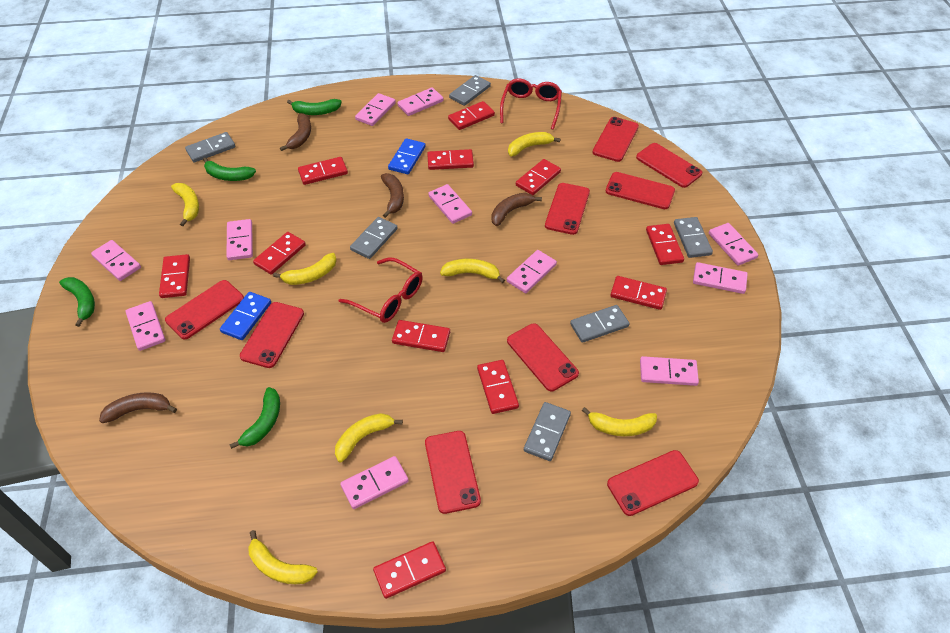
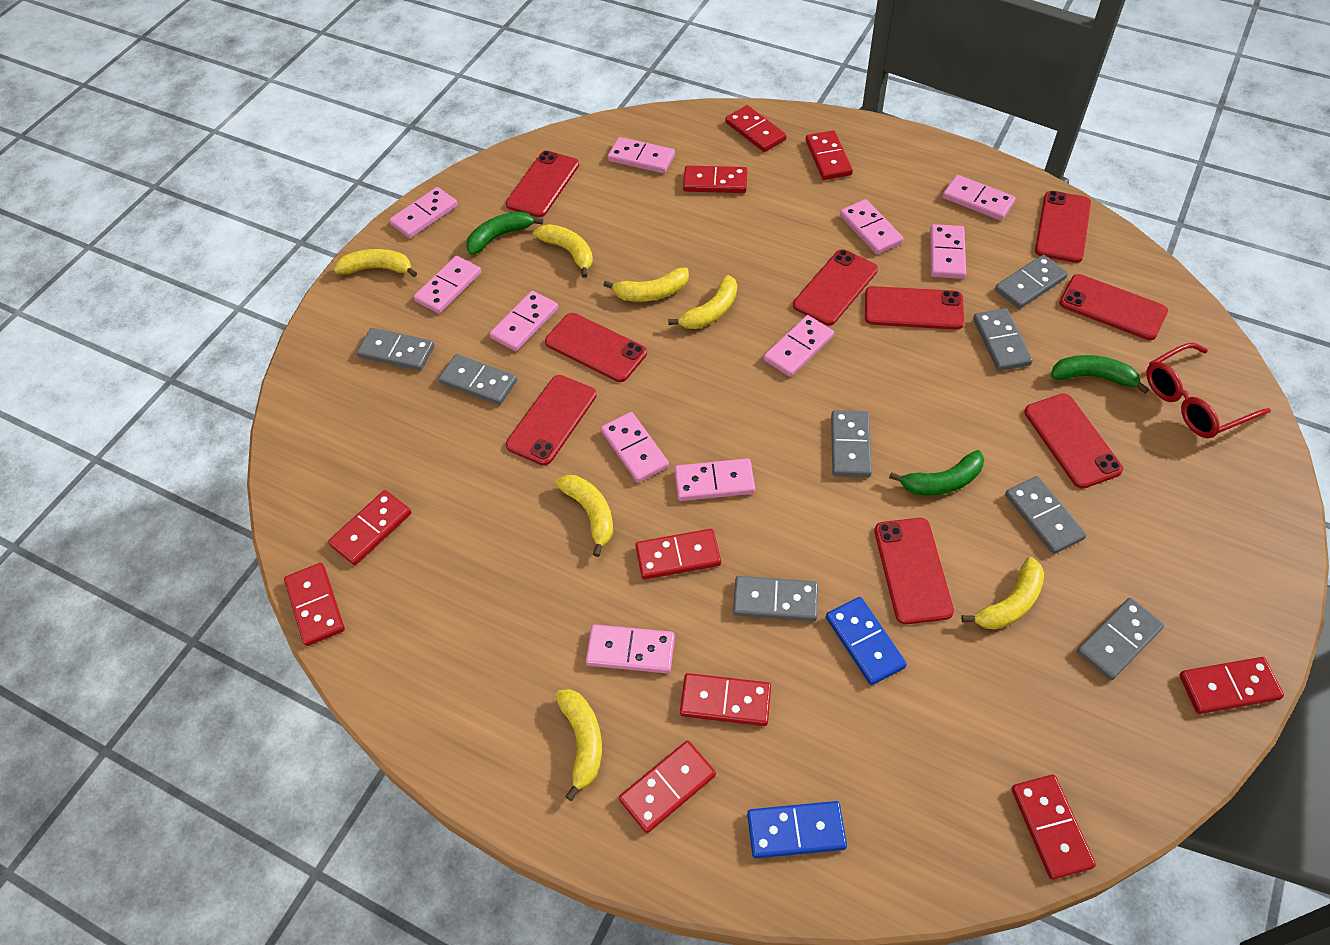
brown banana: [99,392,177,423] [280,113,311,151] [381,173,404,218] [491,193,542,226] = 4 -> none = 0
green banana: [59,277,95,327] [203,157,256,181] [229,387,280,449] [287,99,342,115] = 4 -> [466,211,543,255] [889,450,984,495] [1051,355,1149,394] = 3
grey domino: [185,132,235,162] [350,217,397,259] [449,75,491,106] [524,402,571,461] [570,305,629,343] [674,217,713,258] = 6 -> [357,328,434,371] [439,354,517,405] [733,576,818,622] [831,410,872,477] [973,308,1033,371] [995,255,1068,309] [1005,476,1087,554] [1077,598,1164,680] = 8
red domino: [159,254,190,298] [253,232,306,275] [298,157,348,185] [373,541,446,599] [392,320,450,352] [427,149,474,170] [448,101,495,130] [477,360,519,414] [516,159,561,195] [611,276,667,310] [646,224,684,265] = 11 -> [284,563,345,646] [328,490,412,565] [619,740,716,833] [635,529,721,580] [680,673,771,726] [683,165,748,193] [725,105,787,152] [806,130,853,180] [1011,775,1096,880] [1179,657,1284,714] = 10
red glasses: [339,257,423,323] [500,79,562,130] = 2 -> [1146,343,1271,438] = 1

